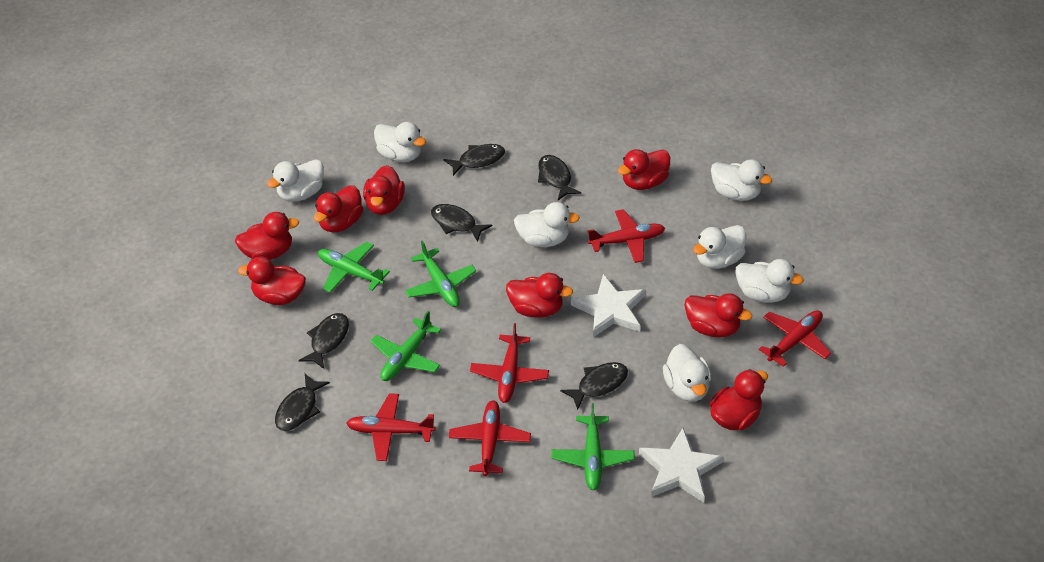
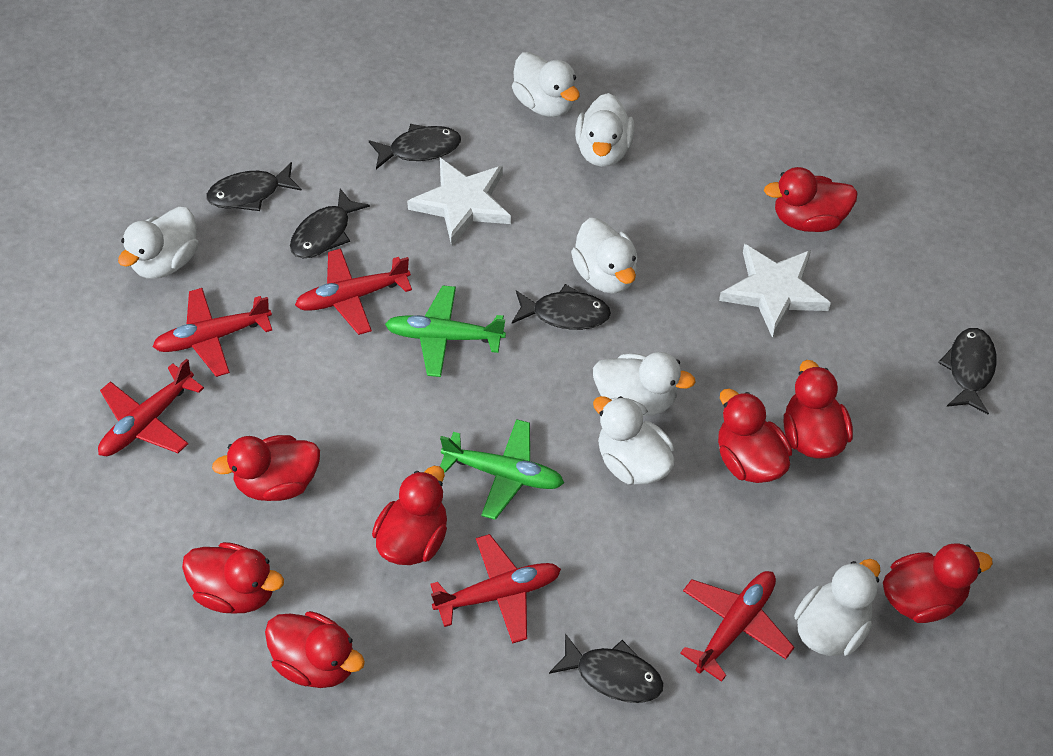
green plane: [318,242,390,293] [370,311,441,381] [405,240,476,307] [551,403,635,491] = 4 -> [385,285,506,377] [440,419,564,520] = 2

